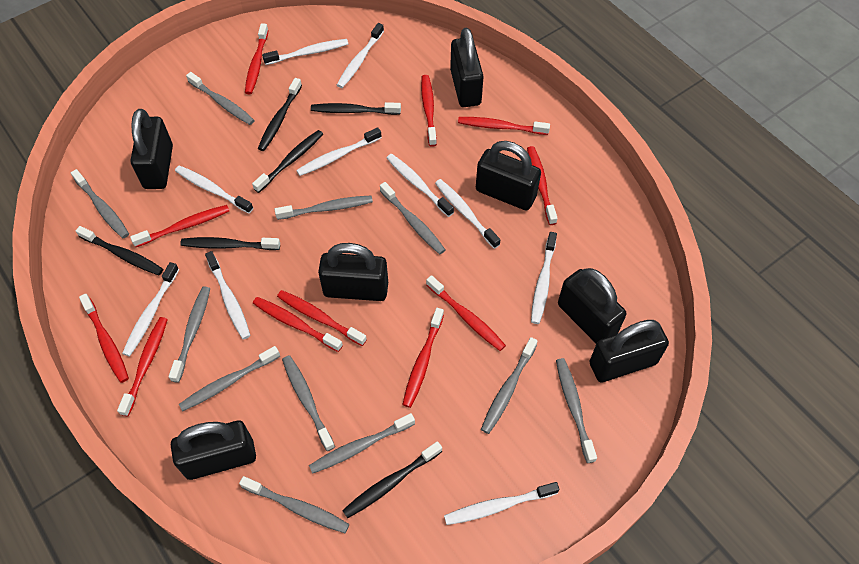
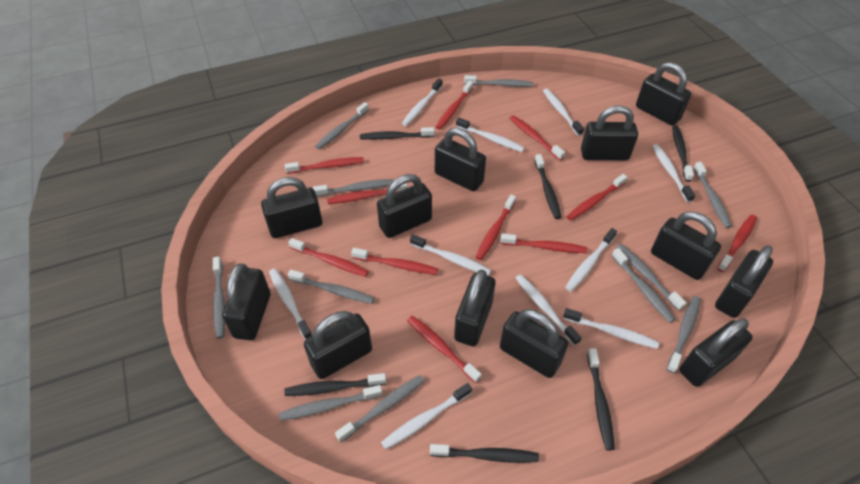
black padlock: [131,109,173,189] [171,421,256,480] [318,243,388,301] [450,28,484,107] [476,141,541,210] [558,268,626,344] [589,320,669,382] = 7 -> [222,263,271,340] [261,177,322,238] [304,311,372,379] [377,174,432,238] [435,128,486,191] [454,270,496,346] [500,309,568,378] [581,105,638,160] [636,62,692,126] [651,212,721,280] [679,318,753,387] [715,245,773,318] = 12

